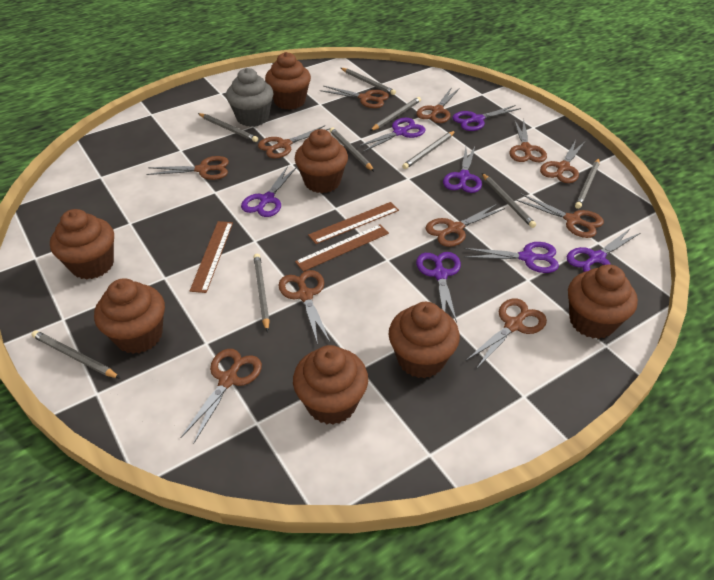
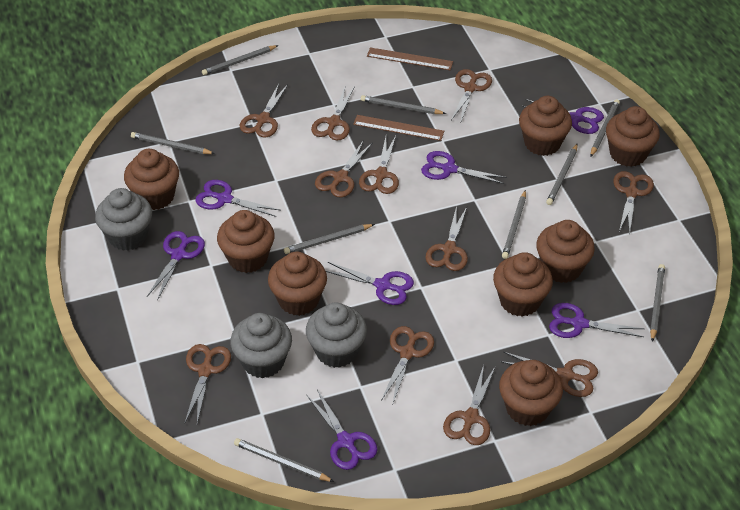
brown cupcake: [50,209,114,280] [94,279,165,354] [265,52,311,110] [293,345,368,425] [295,129,348,193] [389,302,460,378] [568,265,638,339] = 7 -> [124,149,179,210] [217,210,275,273] [268,252,327,316] [493,252,553,317] [499,360,563,426] [519,96,572,156] [536,220,595,283] [606,106,660,167] = 8
brown ruler: [190,221,233,293] [295,224,389,272] [308,202,399,244] = 3 -> [353,115,444,141] [367,47,453,70] = 2
grey cupcake: [226,68,274,127] = 1 -> [95,188,152,250] [230,313,292,378] [306,303,367,368] = 3

